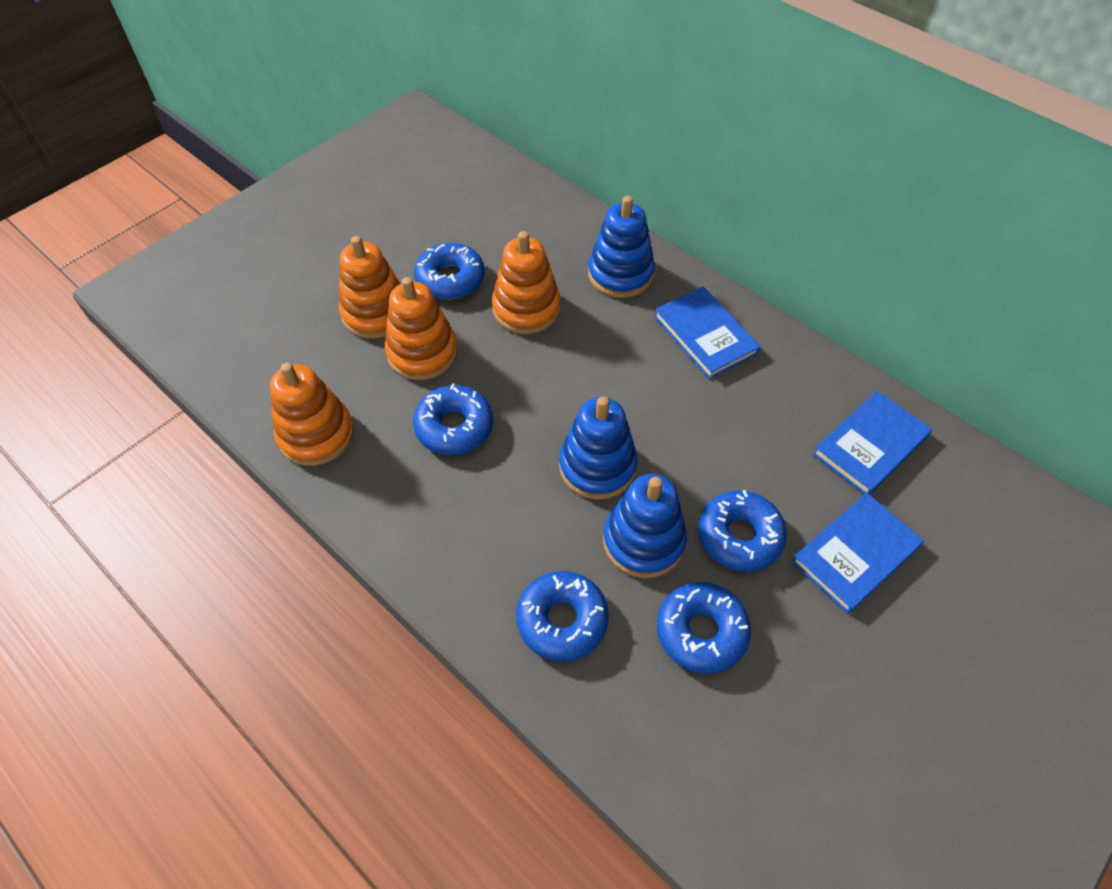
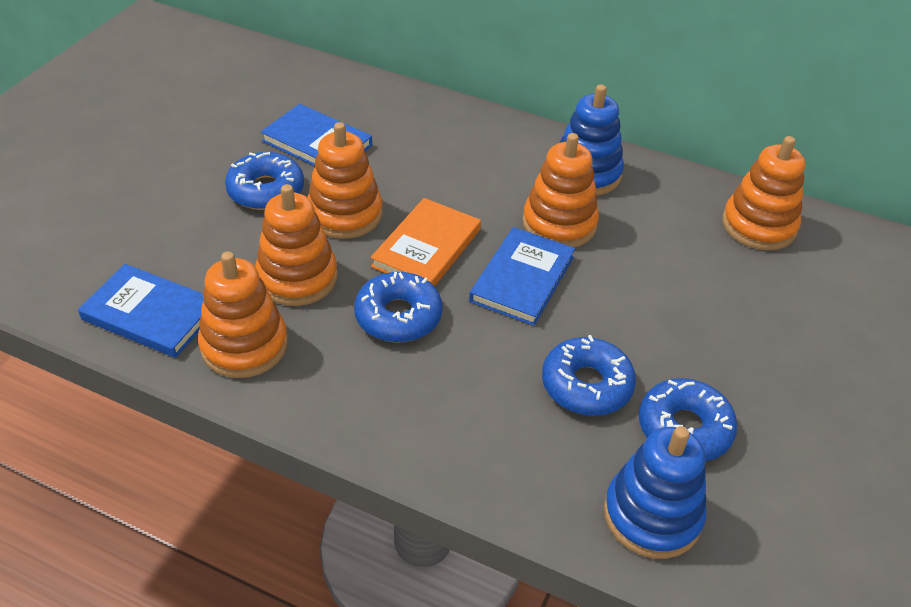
blue donut: [413,383,493,455] [414,243,485,300] [516,571,609,662] [657,582,751,674] [698,490,787,572] = 5 -> [225,152,304,210] [354,272,443,343] [542,335,636,416] [639,378,738,462] = 4
blue stacking toy: [559,397,638,500] [588,196,655,298] [603,474,687,578] = 3 -> [560,84,624,195] [604,426,706,559] = 2
orange book: none = 0 -> [370,198,481,287] = 1
orange stacking toy: [270,363,354,466] [339,236,401,339] [385,277,458,380] [492,231,561,334] = 4 -> [198,251,288,378] [255,184,338,306] [308,122,382,239] [522,133,599,247] [722,136,805,250] = 5

